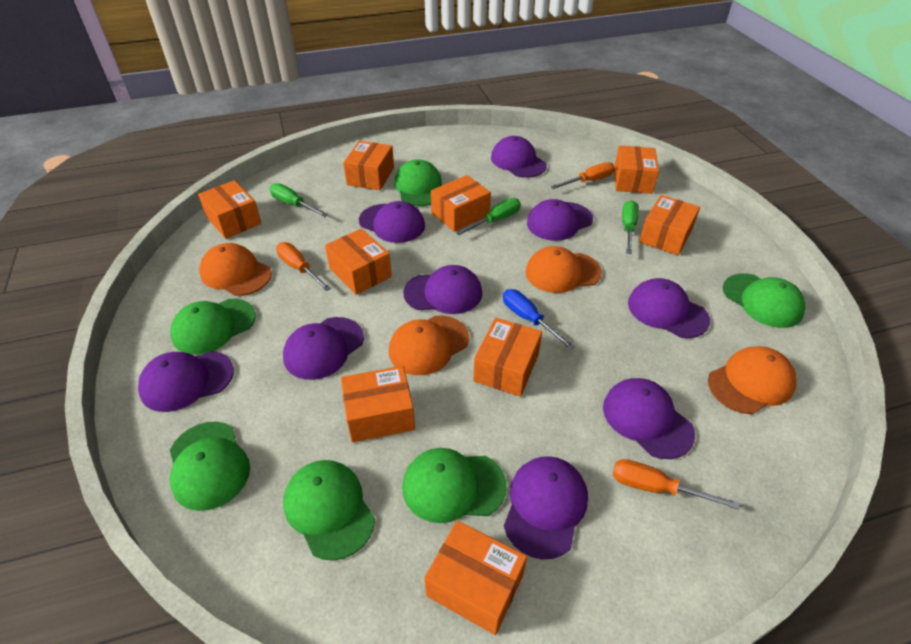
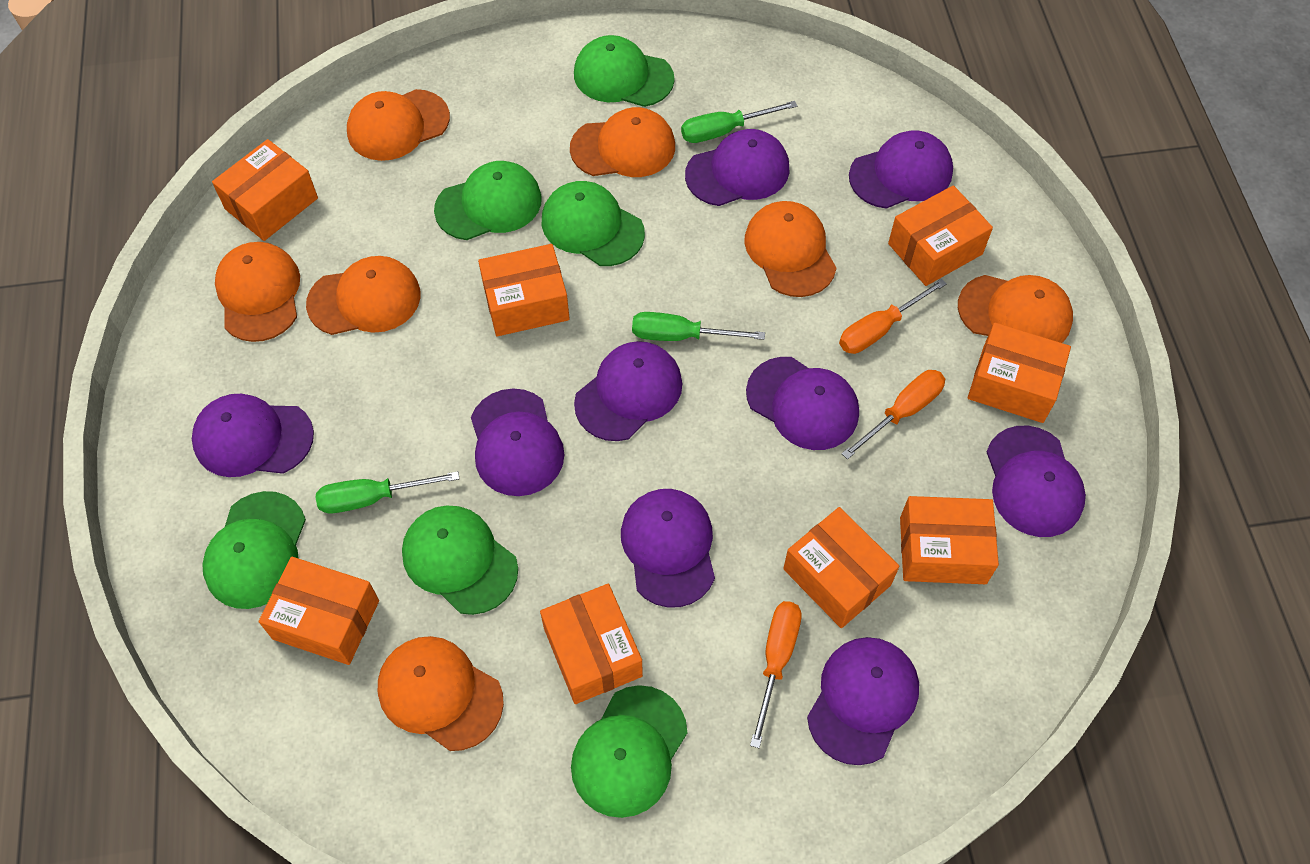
blue screwdriver: [503,289,575,350] = 1 -> none = 0
orange box: [198,180,262,239] [325,229,392,295] [341,366,415,442] [343,141,394,190] [424,520,527,635] [431,175,491,232] [473,318,542,397] [614,146,659,194] [639,195,700,255] = 9 -> [212,139,318,241] [259,557,379,665] [478,244,570,336] [540,584,643,704] [783,507,899,628] [888,185,993,286] [900,496,999,584] [968,322,1071,423] = 8
orange cap: [199,243,272,296] [389,316,469,375] [525,246,602,293] [708,346,797,414] = 4 -> [215,242,300,342] [306,256,420,335] [347,89,450,161] [378,636,504,751] [570,107,675,177] [744,201,836,297] [958,275,1073,343] = 7

